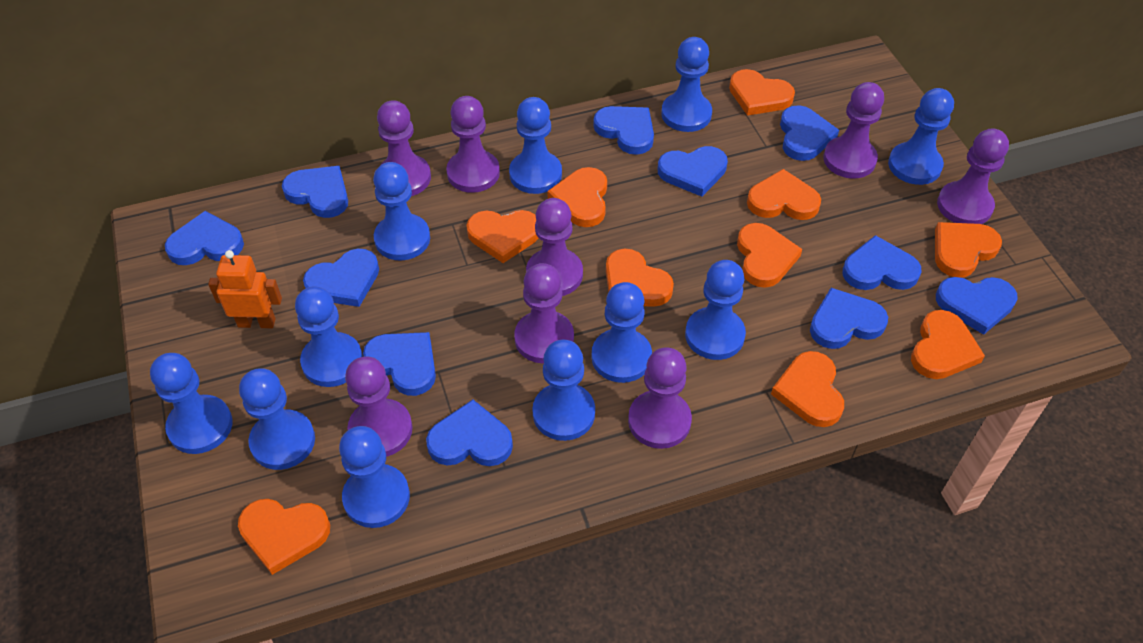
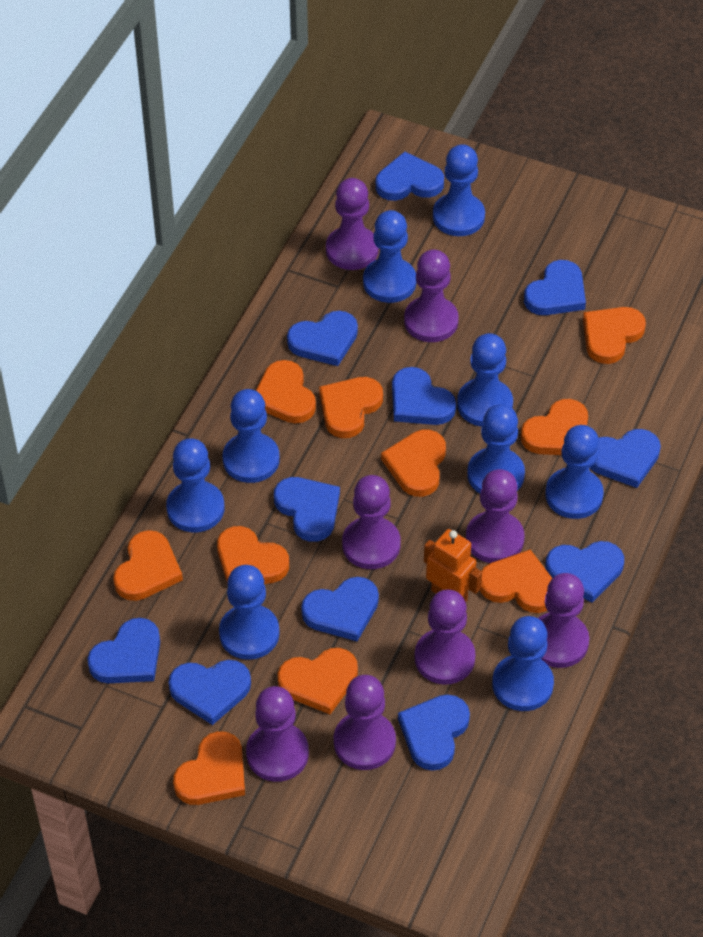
blue pawn: [150,353,233,454] [239,368,315,470] [295,286,363,387] [339,426,410,528] [373,162,430,261] [509,97,562,194] [532,340,595,441] [592,282,652,383] [661,37,712,132] [685,260,746,360] [888,88,954,185] = 11 -> [166,438,225,532] [219,565,280,660] [222,389,280,483] [363,210,416,303] [433,144,485,236] [457,333,513,427] [467,404,525,493] [492,616,554,711] [545,425,604,519] = 9

